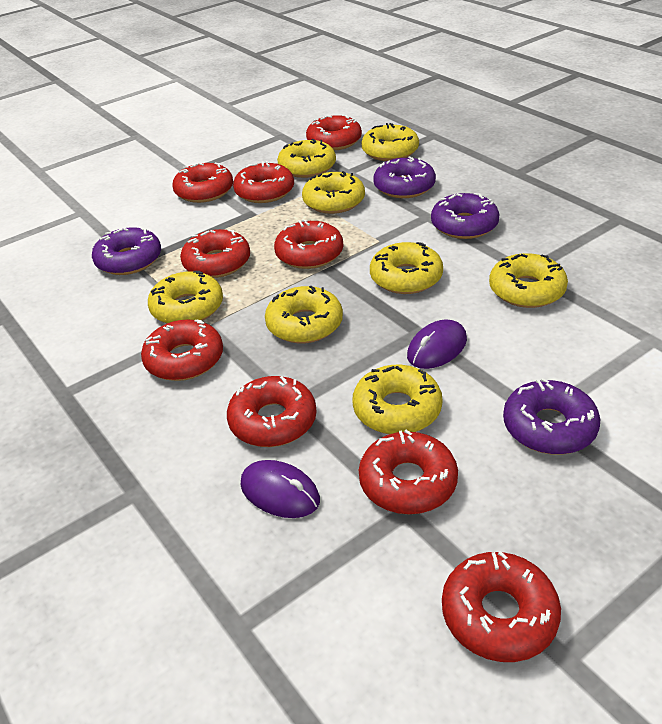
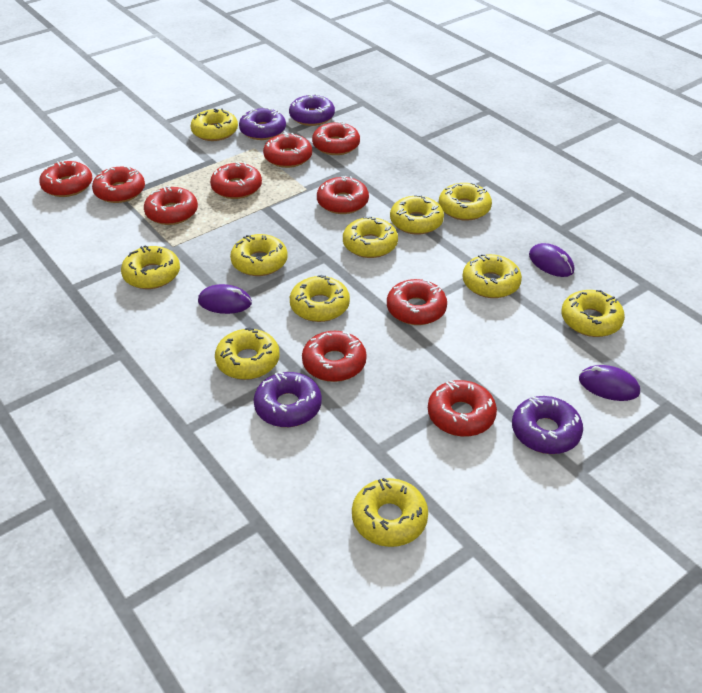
purple mouse: [241,460,320,518] [407,319,467,369] = 2 -> [198,284,252,314] [529,243,574,277] [579,365,640,401] = 3
red donut: [141,319,223,381] [172,163,233,203] [180,229,250,278] [227,376,317,447] [233,161,294,203] [274,219,343,269] [306,115,362,150] [359,430,458,514] [442,551,561,662] = 9 -> [39,160,92,197] [92,166,145,203] [144,186,198,225] [210,162,262,199] [263,133,312,168] [302,331,367,382] [312,121,360,155] [317,176,369,214] [387,279,447,325] [428,380,497,437] = 10
yellow donut: [148,271,223,323] [265,285,343,343] [277,139,336,178] [302,171,365,214] [352,365,443,434] [361,123,419,161] [370,242,443,294] [489,253,568,308] = 8 -> [121,245,180,289] [191,108,238,141] [215,328,280,380] [230,234,288,276] [290,275,350,322] [343,216,398,258] [352,478,428,547] [390,195,444,235] [439,183,492,221] [462,254,522,298] [561,290,625,337] = 11

